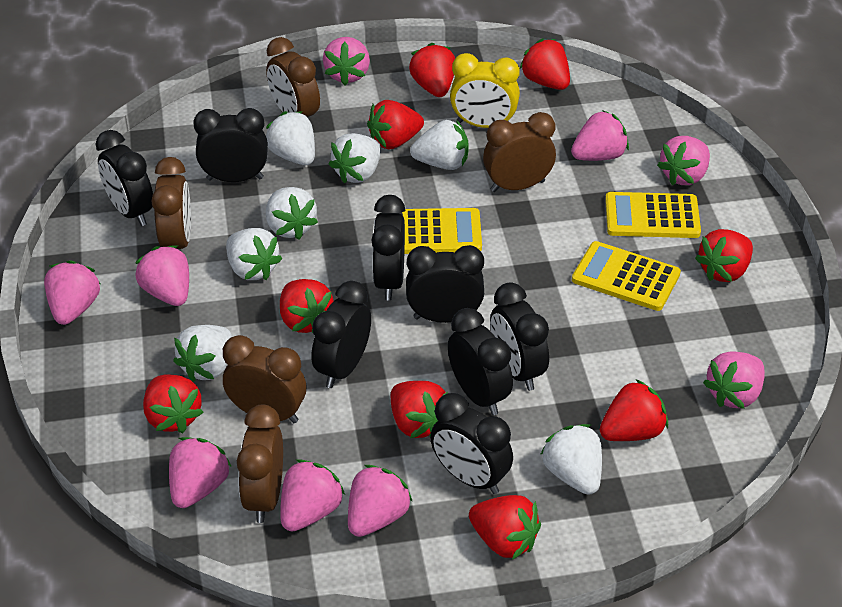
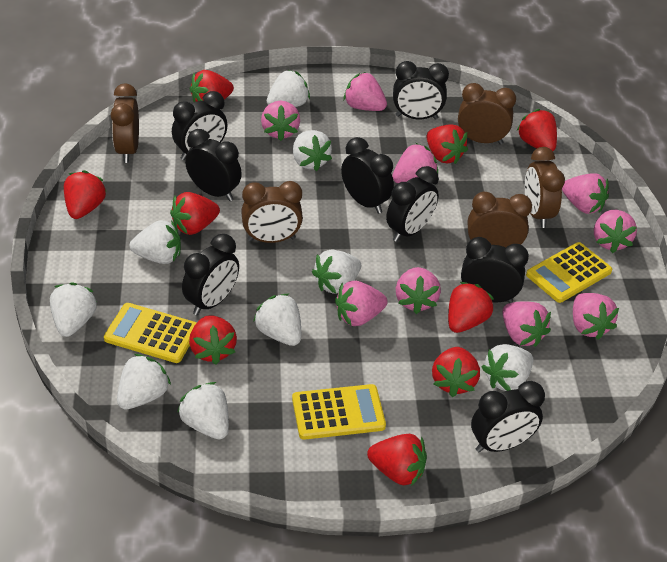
white strawberry: [173,325,232,382] [226,228,282,280] [266,111,315,165] [266,187,318,240] [328,133,381,184] [410,120,469,170] [540,424,602,495] = 7 -> [50,282,97,337] [117,354,171,410] [130,220,181,264] [178,382,229,439] [253,294,301,346] [267,70,310,107] [293,130,332,171] [312,250,361,294] [482,344,533,391] = 9
yellow clock: [450,53,520,128] = 1 -> none = 0

